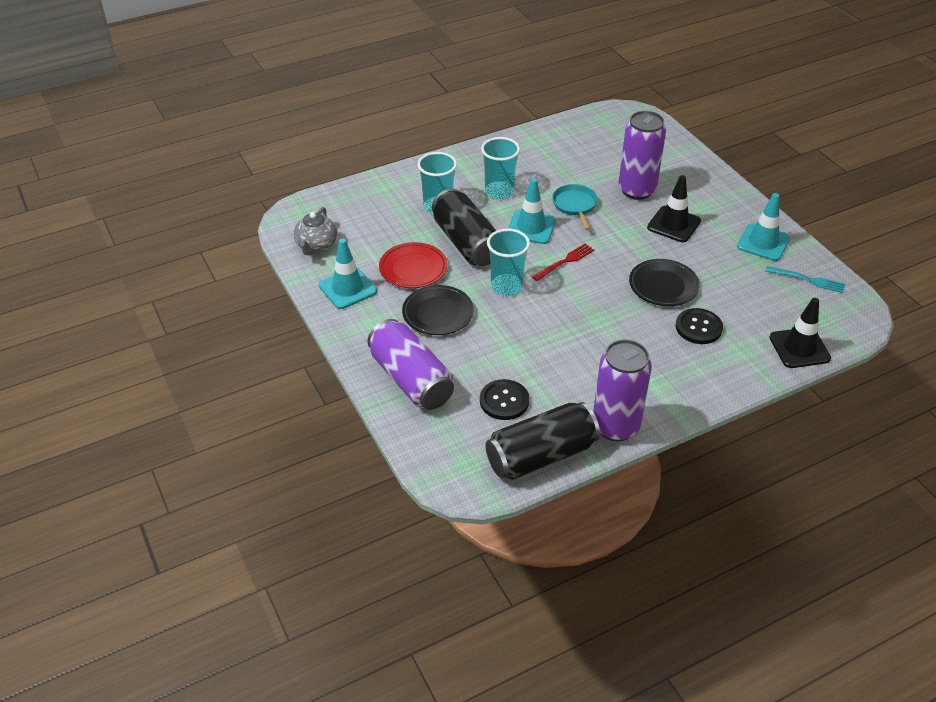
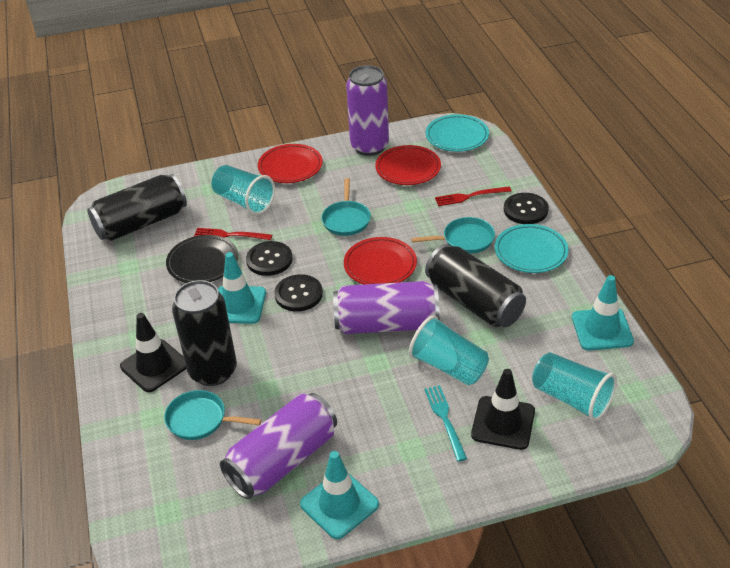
black button: [480,379,529,420] [676,308,723,344] = 2 -> [246,241,293,276] [274,274,323,311] [504,193,549,224] = 3
black can: [432,189,496,266] [485,402,600,480] = 2 -> [87,174,187,241] [172,280,237,386] [425,244,526,327] = 3
black plate: [402,285,474,335] [629,259,700,306] = 2 -> [166,235,238,283] = 1
grey teapot: [294,207,337,255] = 1 -> none = 0
red fork: [532,243,594,281] = 1 -> [194,228,272,240] [435,186,511,206] = 2
red plate: [379,242,447,288] = 1 -> [258,144,323,183] [344,237,417,285] [375,145,441,185] = 3
turquoise pan: [552,184,598,230] = 1 -> [164,390,261,440] [321,178,371,236] [411,217,495,254] = 3
turquoise plate: none = 0 -> [426,114,489,152] [495,224,568,273] = 2

